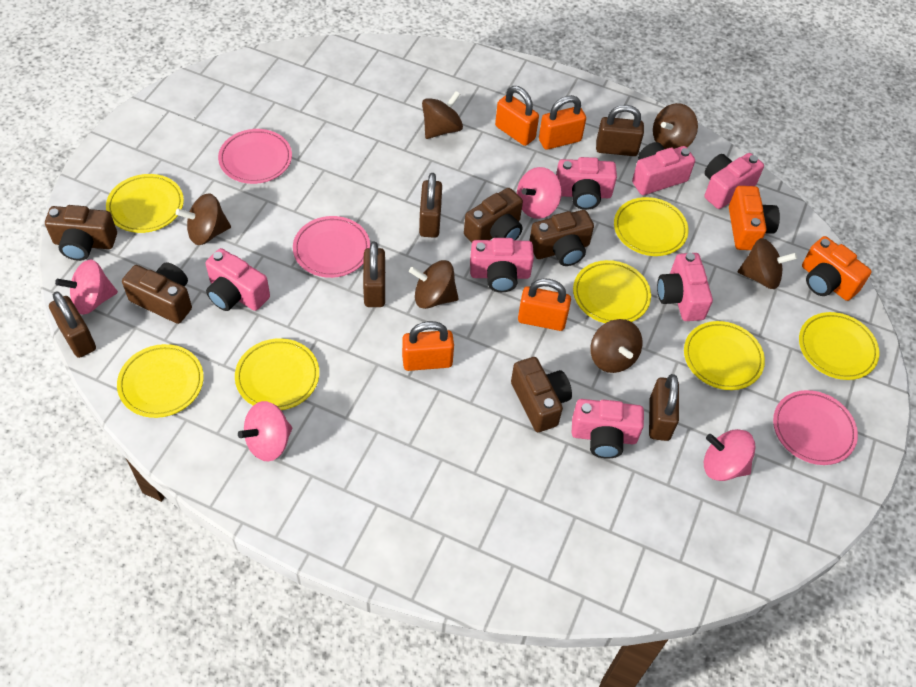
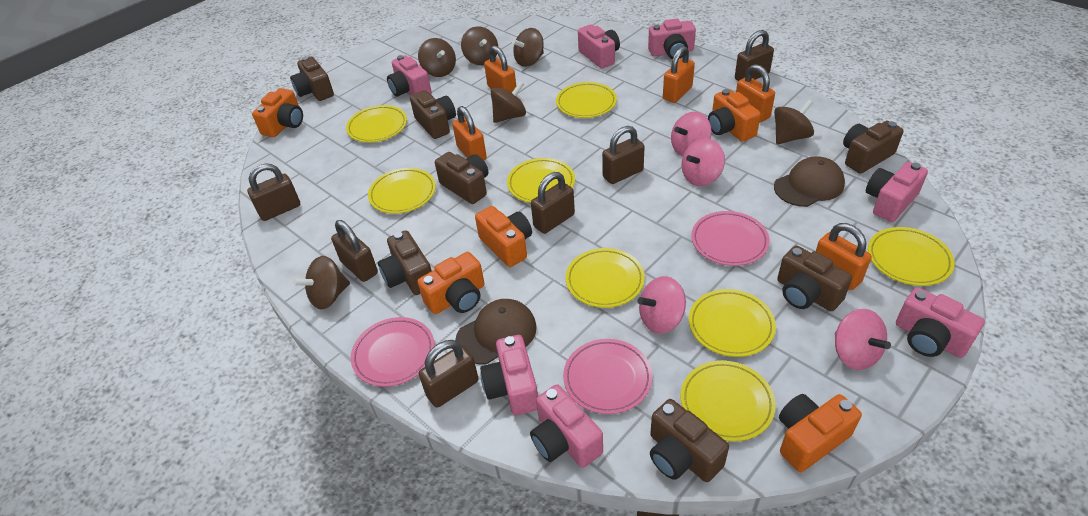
brown camera: [45,205,117,261] [122,262,192,324] [464,188,523,242] [511,357,572,432] [529,210,594,266] = 5 -> [290,56,334,101] [378,230,432,295] [410,90,456,139] [435,152,488,204] [650,399,729,482] [777,246,852,311] [843,121,903,174] = 7
brown cap: none = 0 -> [455,299,537,364] [774,156,845,207] = 2
brown padlock: [49,291,96,358] [363,242,385,307] [419,173,442,238] [596,105,644,156] [649,374,679,441] = 5 -> [247,163,300,221] [331,220,378,282] [419,340,479,408] [531,172,575,234] [602,126,645,184] [735,30,774,81] = 6
orange camera: [729,186,780,250] [802,236,872,301] = 2 -> [252,88,303,137] [417,252,484,314] [475,206,532,267] [708,89,761,141] [779,394,862,472] = 5
orange padlock: [402,321,454,371] [495,86,539,146] [518,278,571,331] [539,95,586,150] = 4 -> [452,106,487,160] [484,45,516,93] [663,46,695,103] [736,64,775,122] [816,223,872,290] = 5
yellow plate: [106,174,184,233] [117,344,204,418] [235,338,319,410] [573,260,651,323] [614,197,688,256] [684,321,765,390] [799,312,880,380] = 7 -> [346,105,407,143] [368,168,436,214] [507,158,575,203] [556,82,617,118] [566,248,645,308] [681,361,776,441] [689,289,776,357] [868,227,955,286] = 8

